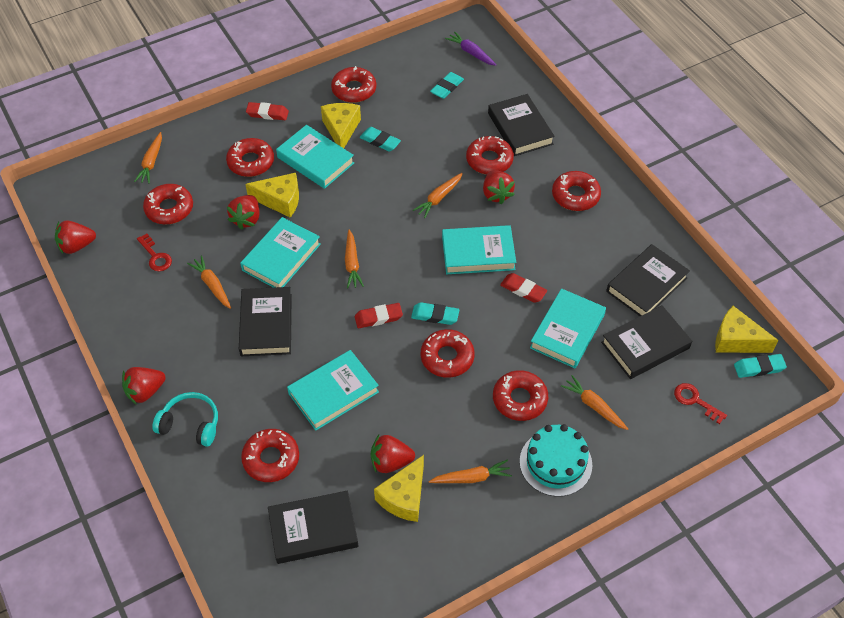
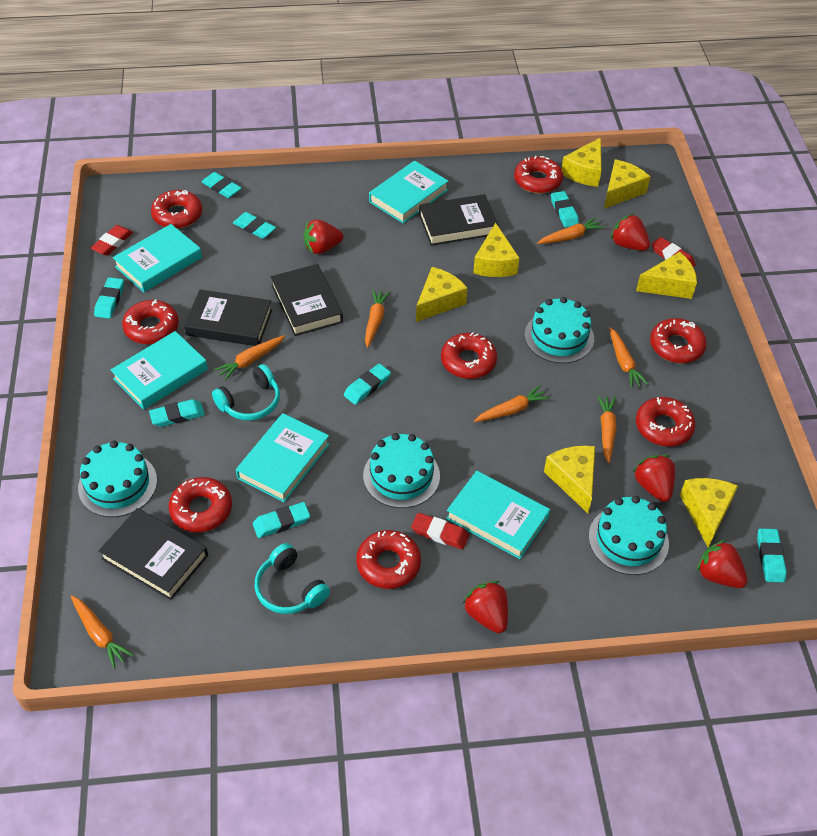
black book: [239,287,292,356] [268,491,359,564] [488,94,555,156] [601,305,692,379] [606,244,690,316] = 5 -> [98,508,208,600] [184,289,272,346] [271,264,343,336] [419,194,499,246] = 4
orange carrot: [134,132,162,183] [187,255,231,309] [345,230,364,288] [413,173,463,218] [429,460,512,483] [561,375,628,430] = 6 -> [71,596,133,669] [214,335,285,381] [365,289,390,348] [474,385,550,422] [537,217,604,244] [597,395,617,463] [609,327,648,388] = 7
purple carrot: [445,31,496,66] = 1 -> none = 0
red key: [137,234,172,271] [674,383,727,424] = 2 -> none = 0
turquoise cake: [520,424,592,497] = 1 -> [78,441,157,517] [363,433,440,508] [525,297,594,363] [589,496,669,575] = 4
turquoise eraser: [360,127,401,152] [411,302,459,325] [430,72,464,99] [734,354,787,378] = 4 -> [94,277,124,319] [149,399,205,427] [202,172,242,198] [233,212,276,239] [253,502,310,538] [344,363,391,405] [551,191,579,228] [757,528,787,583] = 8
turquoise headphones: [152,392,218,447] = 1 -> [212,364,280,421] [254,543,330,614] = 2
yellow cheese: [245,173,299,218] [321,103,361,148] [374,455,424,522] [715,306,778,353] = 4 -> [416,267,467,322] [473,223,520,277] [544,446,595,513] [562,138,602,187] [604,159,650,209] [636,252,697,299] [680,478,738,548] = 7

